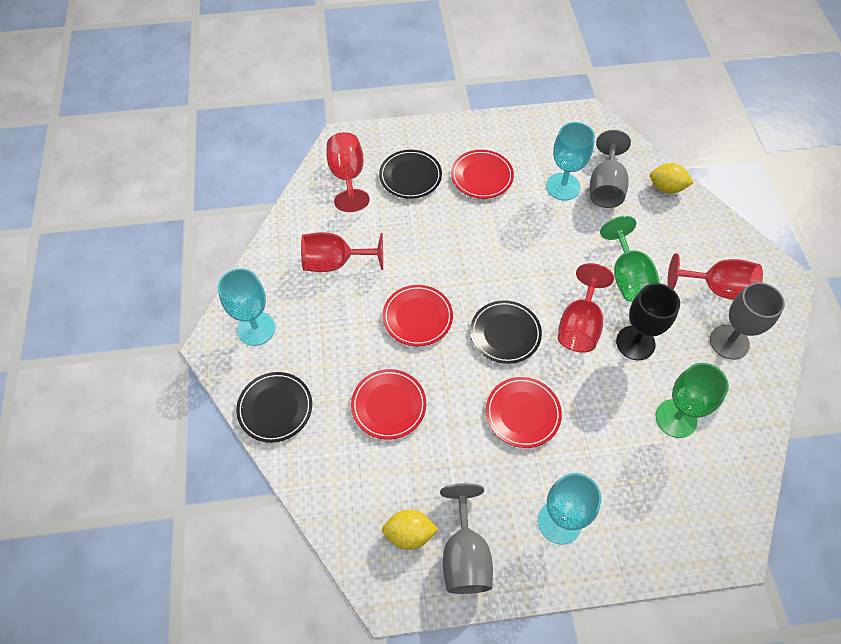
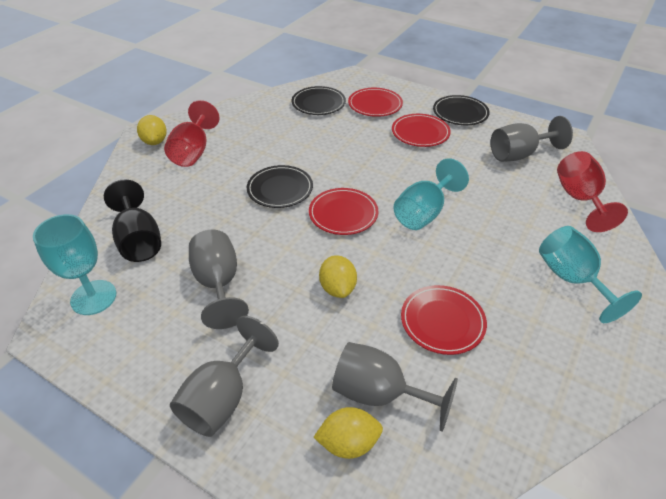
green goblet: [600,216,660,302] [656,363,729,438] = 2 -> none = 0
grey goblet: [440,483,493,594] [590,130,631,208] [710,282,785,360] = 3 -> [170,316,279,437] [189,230,249,329] [332,342,458,432] [491,116,573,162] = 4
red goblet: [301,232,383,272] [326,132,370,212] [558,263,614,353] [667,253,763,300] = 4 -> [164,100,220,167] [557,151,628,232] = 2
yellow lemon: [382,509,438,550] [650,163,694,194] = 2 -> [137,115,167,145] [313,407,383,459] [319,255,357,298] = 3

